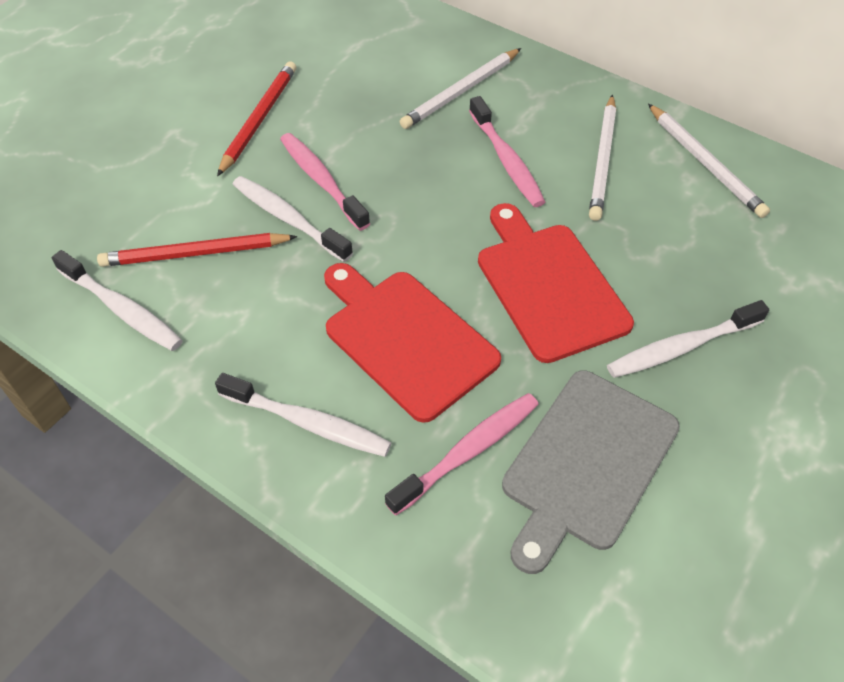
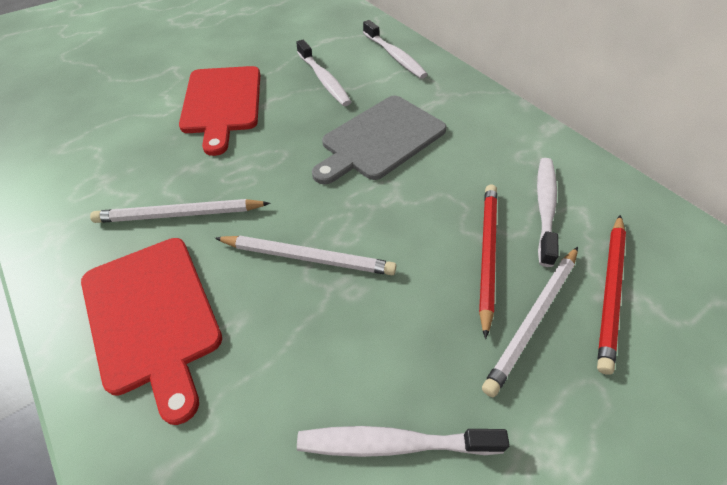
pink toothbrush: [280,133,370,231] [385,393,539,516] [469,96,545,207] = 3 -> none = 0

